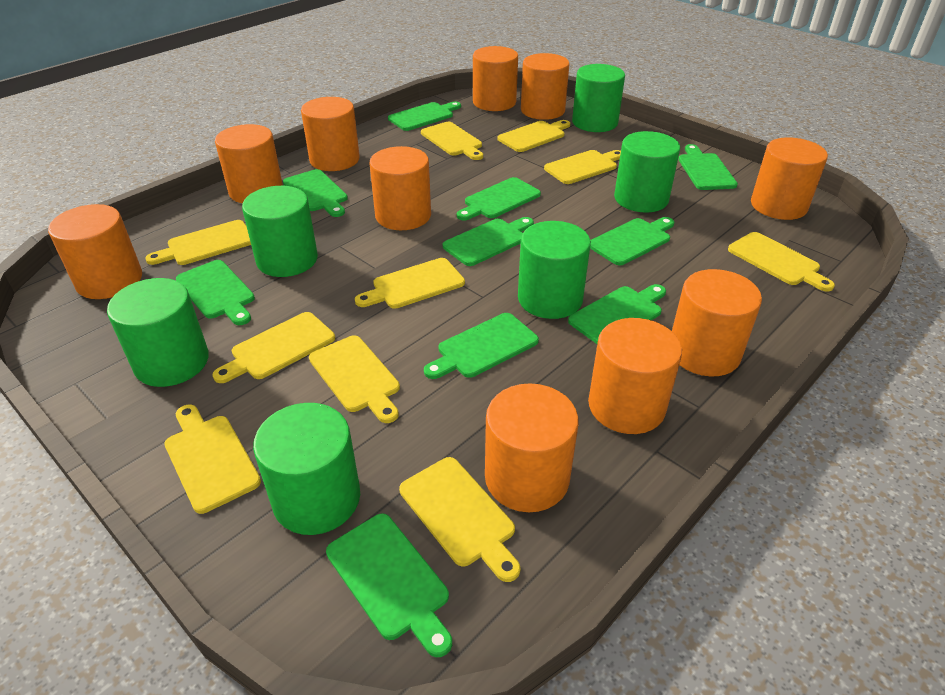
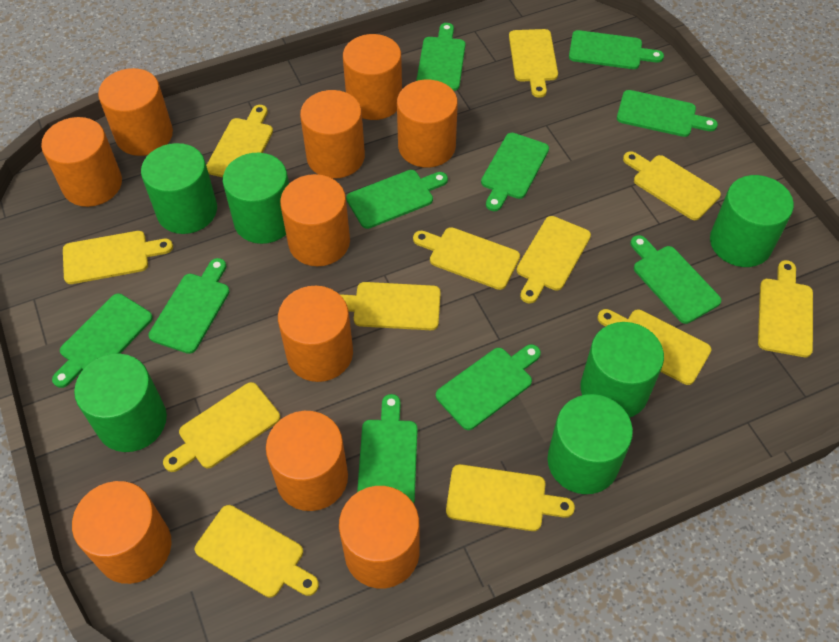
yellow cutting board: [145,220,251,265] [164,405,261,514] [212,312,335,383] [309,335,400,423] [355,258,465,309] [399,457,520,582] [421,122,483,160] [497,120,570,152] [544,150,621,184] [728,232,835,292] = 10 -> [63,231,173,284] [163,382,280,472] [195,505,319,598] [206,105,273,177] [339,282,441,330] [413,227,520,290] [446,464,575,531] [509,29,558,98] [517,216,591,303] [597,309,711,385] [623,151,721,220] [758,260,813,357] = 12

